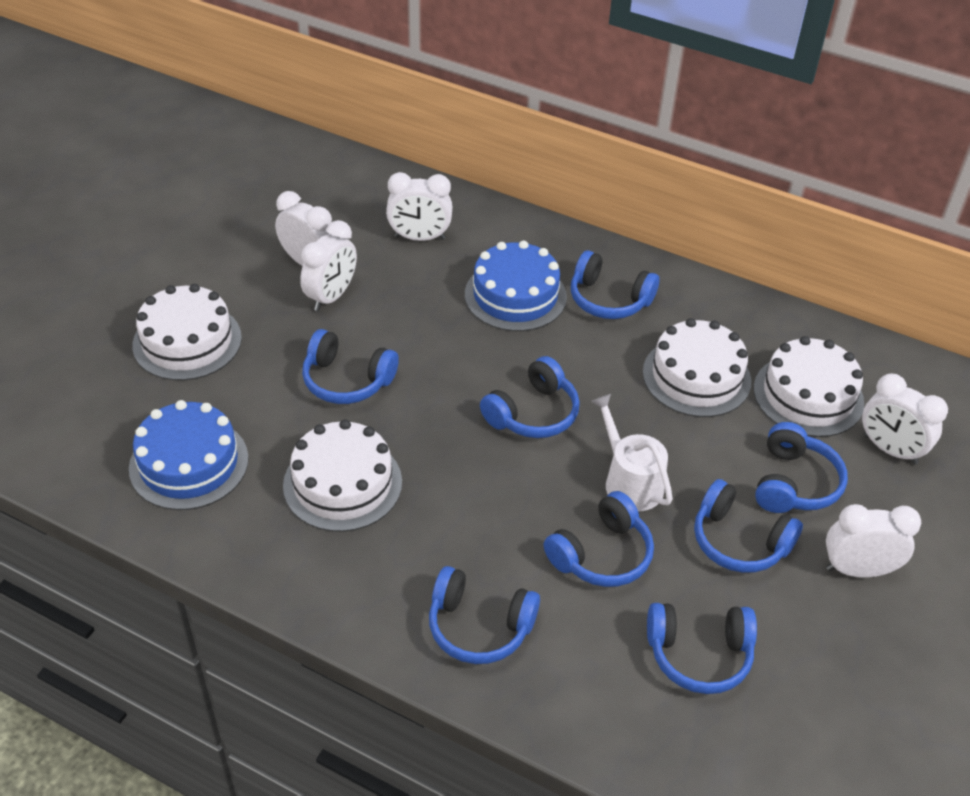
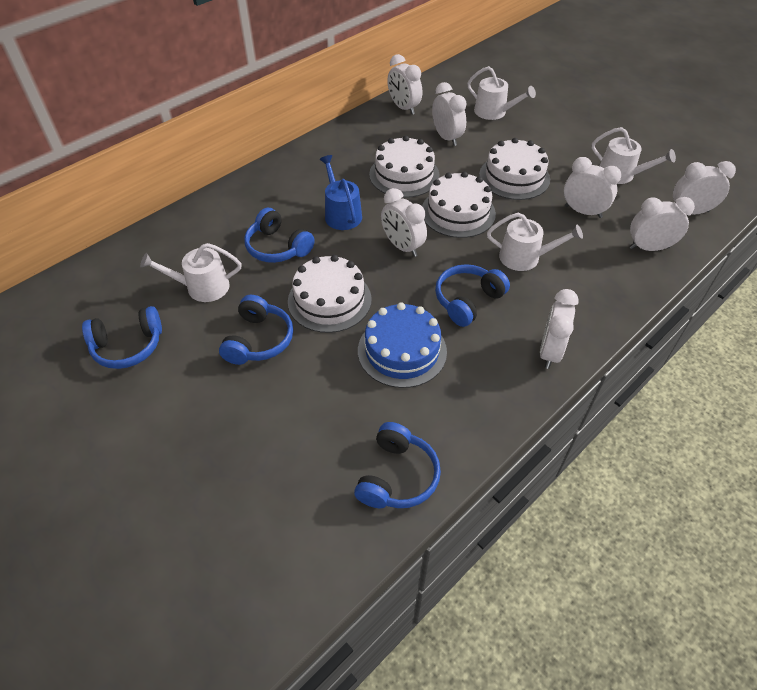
blue cake: [129,400,249,510] [465,240,567,331] = 2 -> [358,303,447,388] = 1
blue headphones: [302,329,399,404] [429,566,540,664] [480,356,580,438] [544,491,654,587] [571,250,659,319] [647,603,757,694] [694,479,803,573] [755,422,848,513] = 8 -> [82,306,162,369] [219,295,293,365] [244,208,315,263] [354,422,441,508] [435,264,510,327] = 5
blue watering can: none = 0 -> [319,155,362,230] = 1
white clock: [275,191,332,266] [300,220,357,311] [386,172,453,241] [826,504,921,578] [862,374,948,465] = 5 -> [381,188,427,257] [387,54,422,115] [432,82,467,146] [540,289,579,369] [564,157,622,218] [630,197,695,251] [673,161,736,215] = 7
white watering can: [591,394,673,511] = 1 -> [140,243,241,302] [467,66,536,120] [487,213,583,271] [591,127,676,184] = 4

